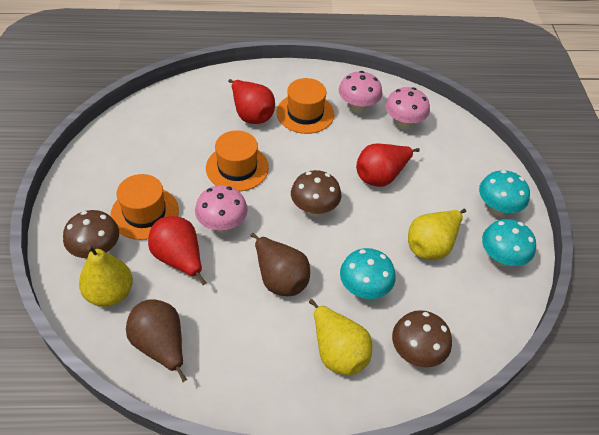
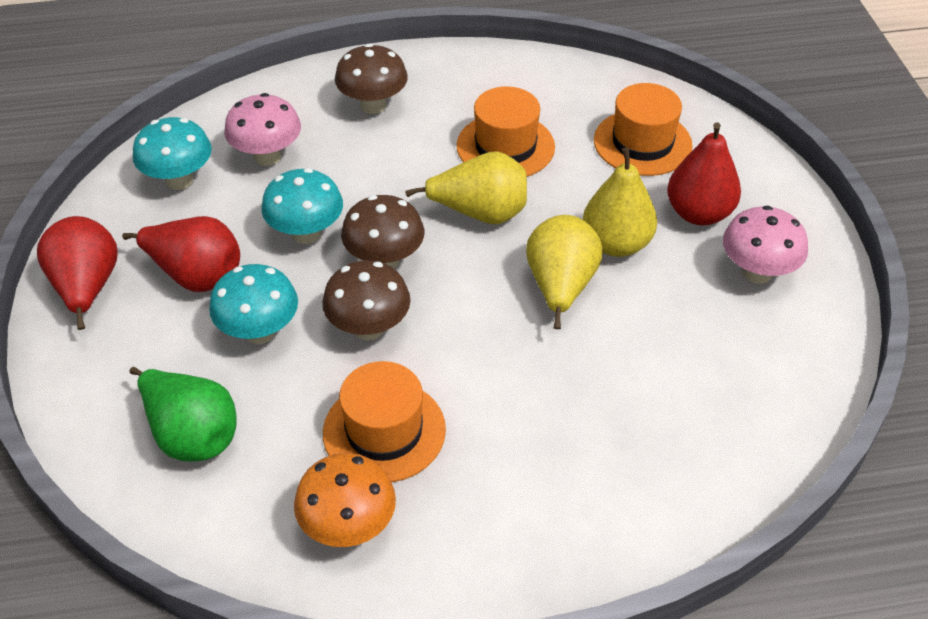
brown pear: [126,300,187,382] [251,233,310,296] = 2 -> none = 0
green pear: none = 0 -> [129,367,237,462] = 1
orange mushroom: none = 0 -> [294,453,396,547] = 1
pink mushroom: [195,185,248,232] [339,71,382,113] [385,87,430,129] = 3 -> [224,93,301,166] [723,206,808,284] = 2

